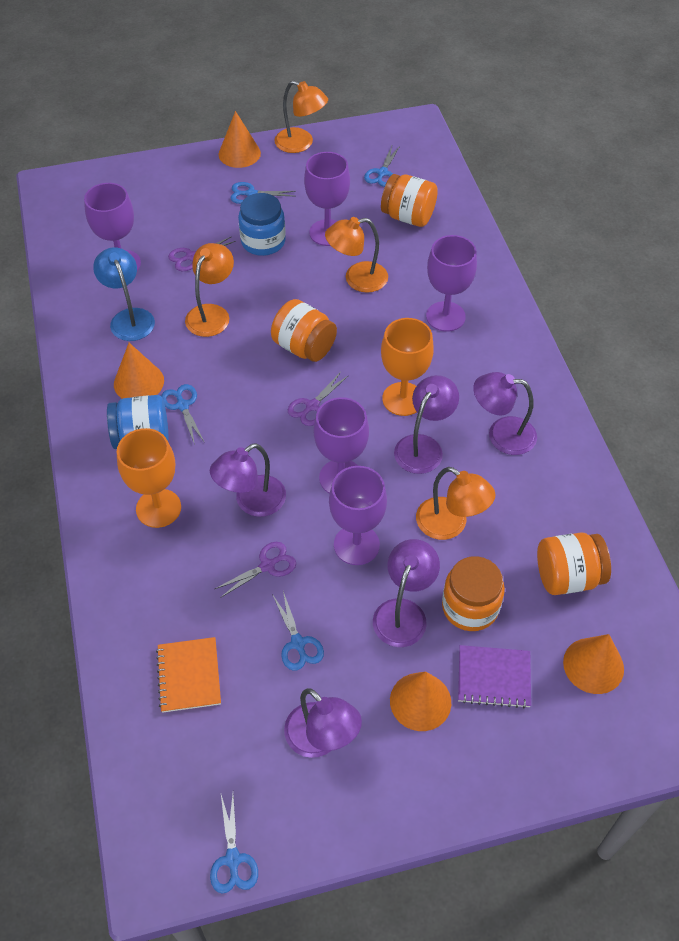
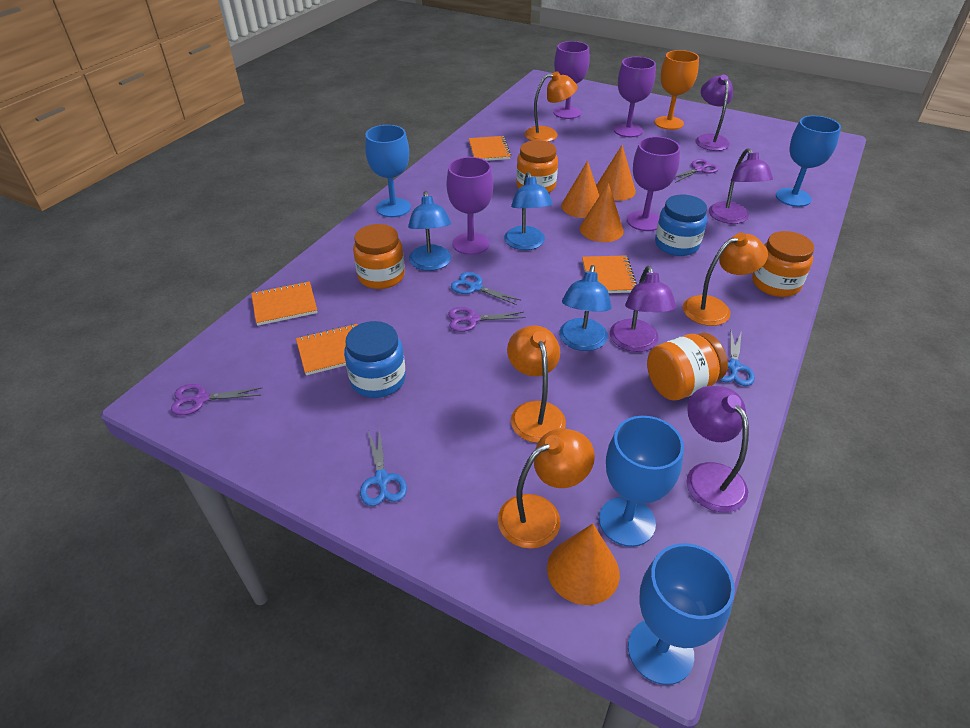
blue goblet: none = 0 -> [365,125,411,217] [599,416,684,547] [628,543,735,685] [776,116,841,207] = 4
blue lamp: [93,247,155,341] = 1 -> [408,191,451,271] [504,172,553,250] [559,265,612,351] = 3
blue scissors: [161,384,205,445] [210,794,258,894] [230,182,296,204] [272,591,324,671] [364,146,400,187] = 5 -> [360,428,407,506] [451,272,522,305] [720,330,755,386] = 3
orange goblet: [117,428,181,528] [381,318,434,416] = 2 -> [655,50,699,130] = 1
orange notebook: [156,637,221,713] = 1 -> [251,281,317,326] [296,324,358,375] [469,136,511,161] [582,255,637,293] = 4
purple goblet: [84,183,141,271] [304,152,350,246] [314,397,369,494] [329,466,387,565] [426,235,477,332] = 5 -> [446,157,493,255] [553,41,590,119] [614,57,656,137] [627,137,680,231] = 4
purple lamp: [210,443,286,517] [284,688,362,758] [373,539,440,647] [394,375,459,474] [473,372,537,455] = 5 -> [610,266,676,352] [686,386,749,512] [695,75,733,151] [709,148,773,224] = 4
purple notebook: [458,645,531,708] = 1 -> none = 0

